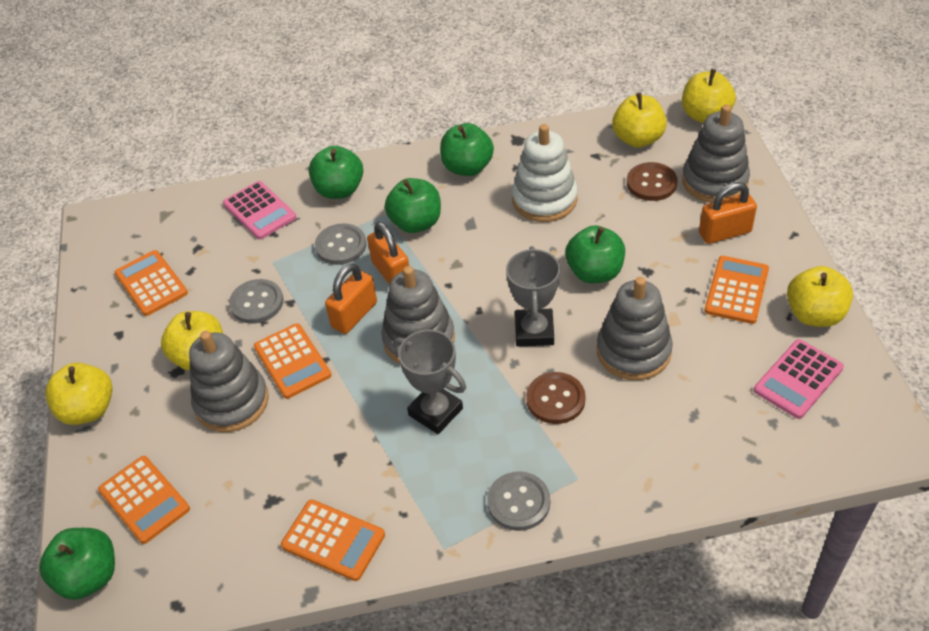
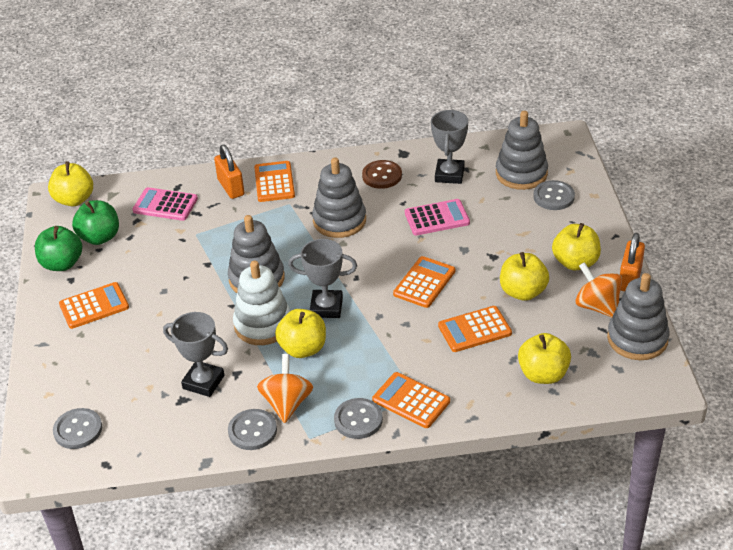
brown button: [526,372,585,424] [627,162,677,201] = 2 -> [362,160,402,189] = 1
green apple: [39,528,115,600] [309,146,363,199] [385,178,441,233] [440,123,494,176] [565,225,625,283] = 5 -> [35,226,82,271] [72,200,119,245] = 2
grey button: [229,279,283,324] [315,223,367,265] [487,471,550,531] = 3 -> [53,408,102,449] [228,409,277,450] [334,398,383,439] [533,180,575,210] = 4
grey trophy: [393,329,466,434] [506,246,560,347] = 2 -> [163,312,228,397] [288,239,357,318] [431,110,468,184] = 3
orange padlock: [325,263,377,334] [367,221,409,285] [699,182,757,244] = 3 -> [214,145,245,199] [620,233,645,291] = 2
orange spinning top: none = 0 -> [257,354,313,423] [575,262,622,317] = 2

